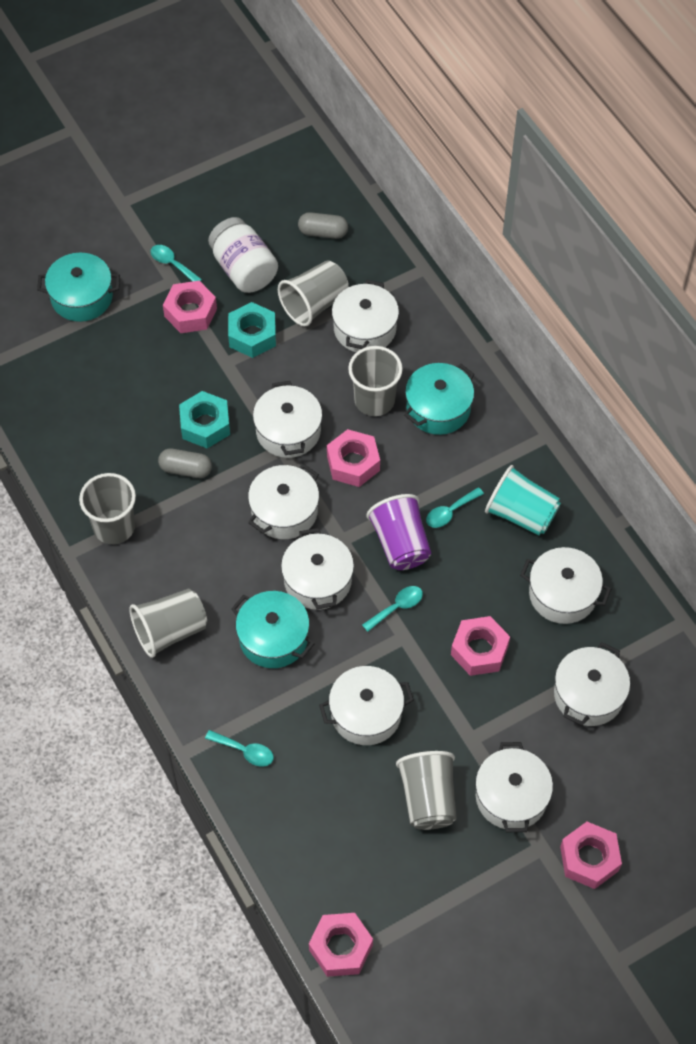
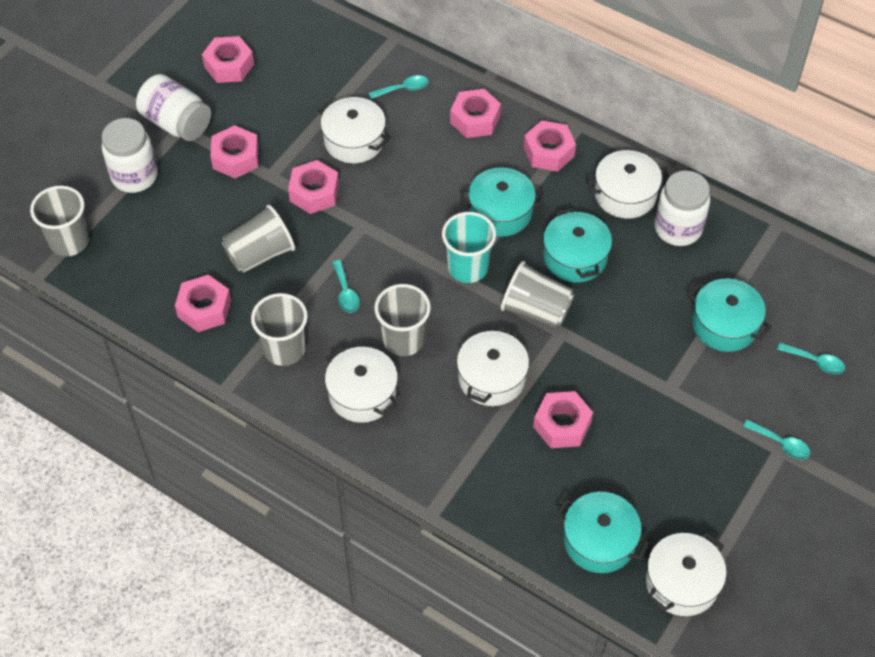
grey capsule: [158,448,212,478] [298,212,348,239] = 2 -> none = 0
pink nut: [163,281,217,333] [309,913,373,977] [327,429,380,487] [451,616,510,676] [560,822,622,889] = 5 -> [175,275,231,332] [202,36,254,83] [210,125,259,178] [288,160,339,214] [450,89,501,138] [524,120,576,172] [533,391,593,448] = 7
purple cup: [366,494,431,570] = 1 -> none = 0
turquoise nut: [179,391,230,449] [228,302,276,358] = 2 -> none = 0
turquoise pot: [37,253,120,322] [231,591,314,668] [404,363,475,435] = 3 -> [461,167,543,237] [543,208,612,283] [555,492,649,573] [687,279,772,352] = 4
white jar: [208,217,278,293] = 1 -> [102,118,158,193] [136,74,211,141] [655,170,710,246] = 3
white pot: [248,464,319,539] [253,381,322,458] [281,528,354,610] [319,666,414,745] [332,280,399,352] [475,742,553,832] [520,547,611,624] [554,642,630,726] = 8 -> [318,97,389,163] [325,346,398,423] [457,326,529,406] [586,150,669,219] [646,532,726,616] = 5

